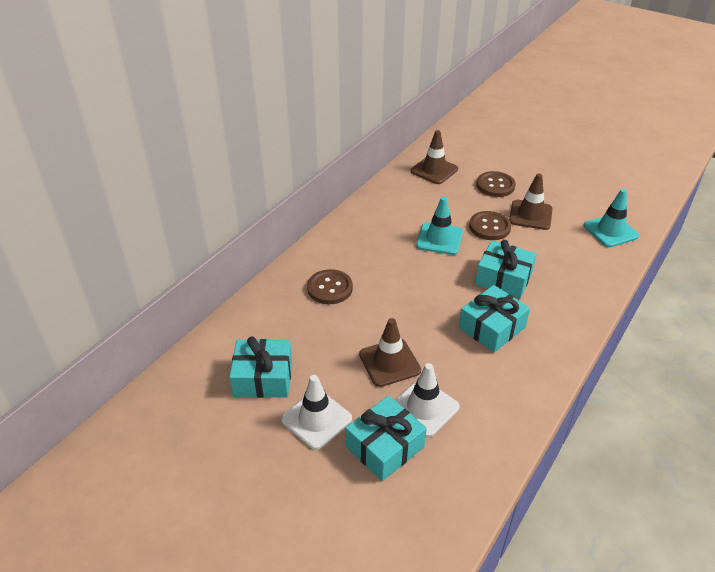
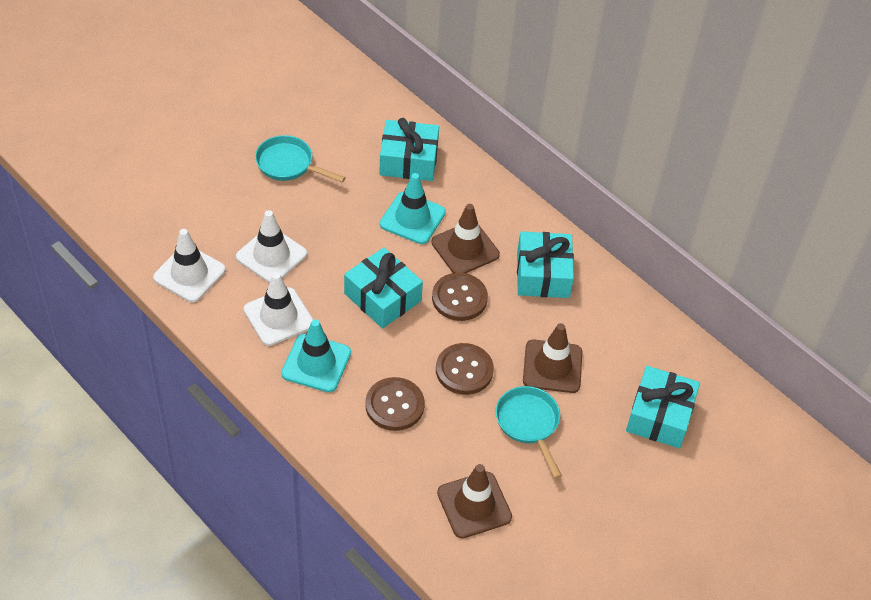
turquoise pan: none = 0 -> [255,135,346,183] [496,386,562,479] = 2
white traffic cone: [281,375,352,450] [395,363,459,437] = 2 -> [153,229,226,302] [236,210,307,283] [244,272,313,346] = 3

